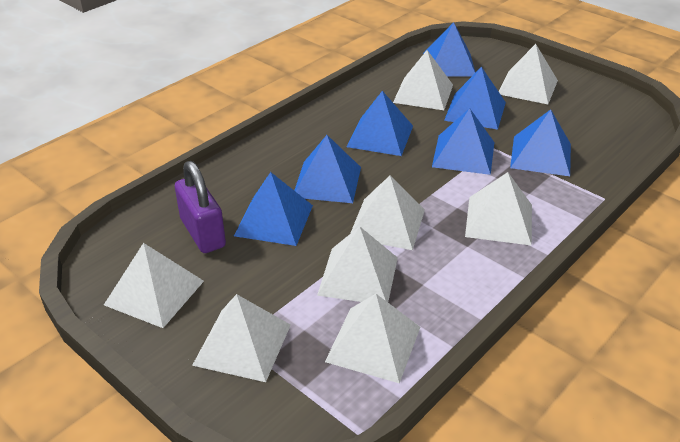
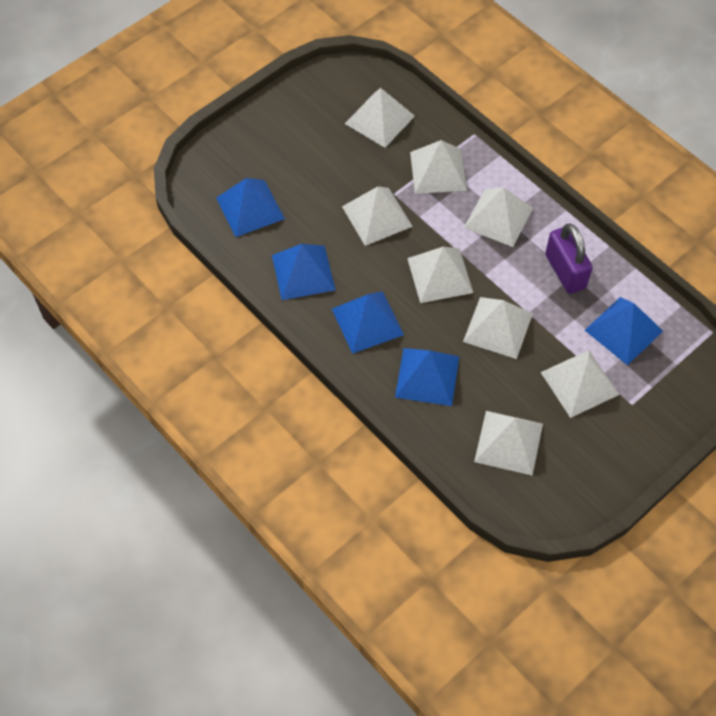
blue pyramid: [234,172,313,246] [294,135,361,203] [347,91,413,156] [423,22,476,77] [432,108,494,175] [444,67,506,130] [510,109,571,176] = 7 -> [216,178,285,237] [272,244,335,300] [332,291,404,354] [395,348,459,406] [585,297,663,365] = 5

